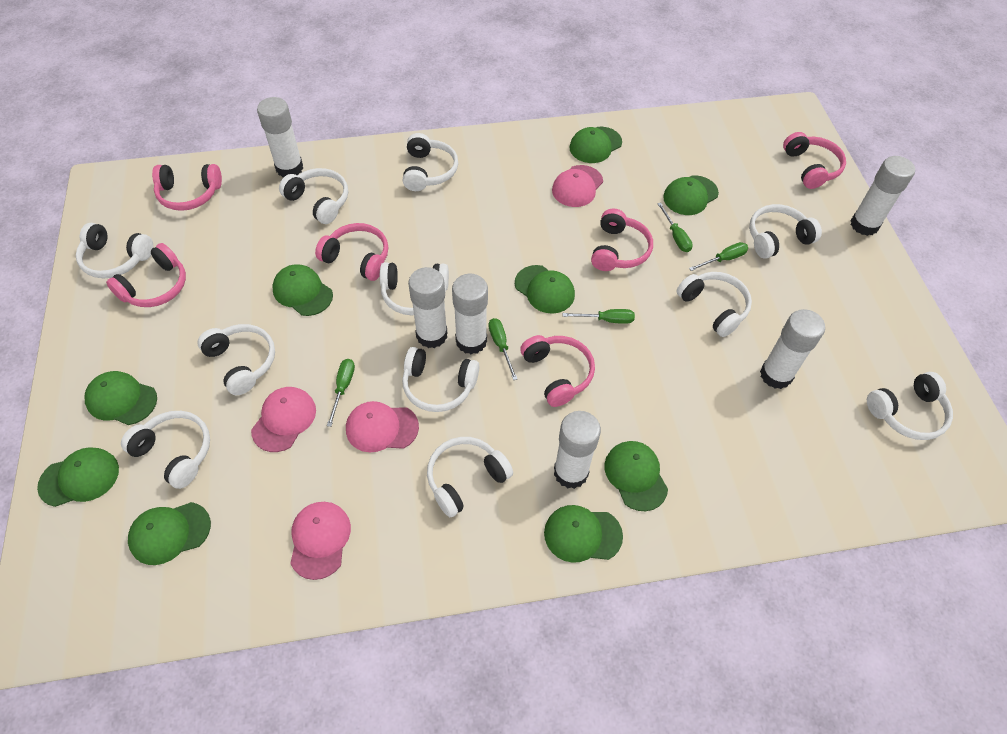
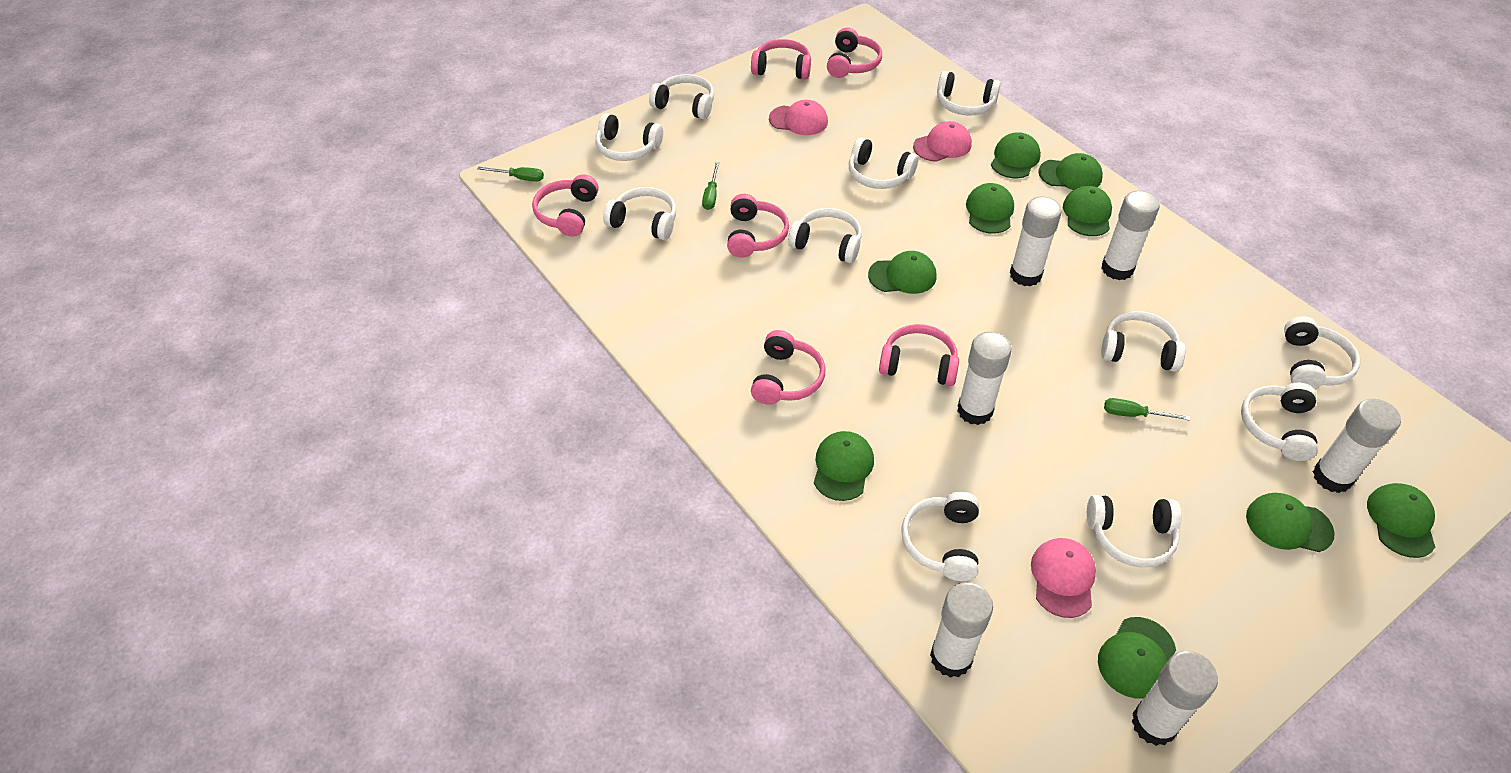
green screwdriver: [327,359,355,427] [489,318,517,380] [563,309,635,324] [657,203,693,252] [689,242,748,271] = 5 -> [477,167,544,182] [702,162,719,210] [1104,398,1190,421] = 3
pink cap: [251,387,316,452] [290,502,351,580] [346,401,419,452] [552,165,603,207] = 4 -> [769,100,828,135] [913,121,972,162] [1031,538,1096,618] = 3

